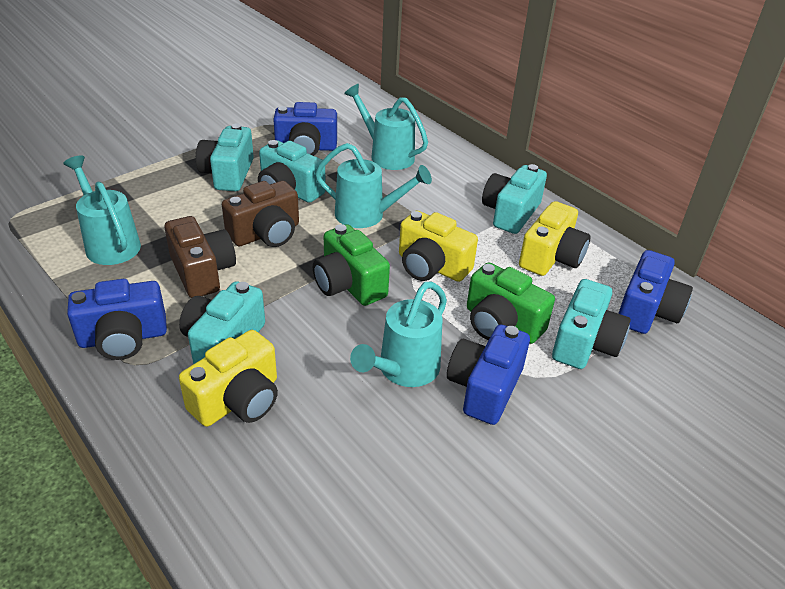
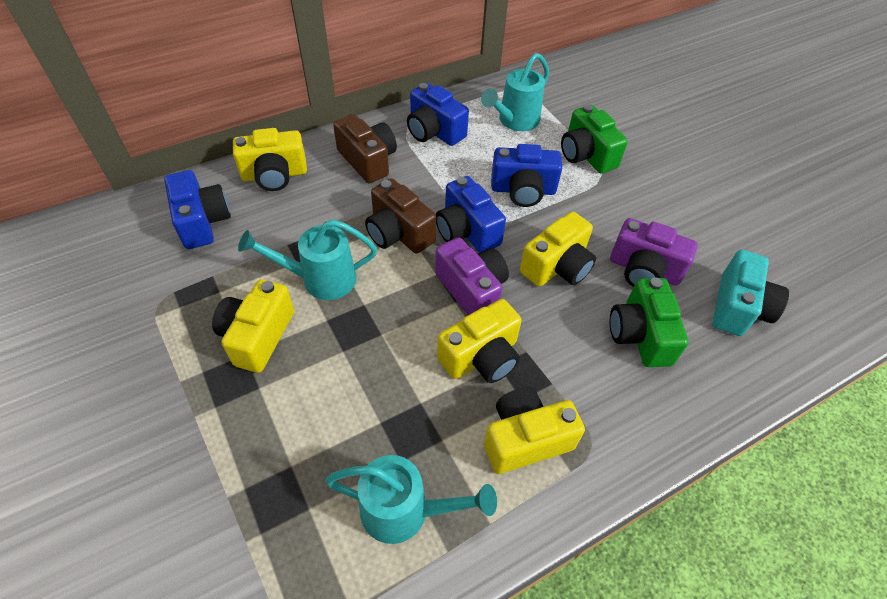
purple camera: none = 0 -> [435,237,509,315] [610,218,698,287] = 2
turquoise camera: [179,281,265,364] [196,123,254,191] [258,140,326,203] [482,164,547,234] [552,279,631,369] = 5 -> [712,250,789,336] = 1
turquoise watering can: [63,156,141,265] [315,143,432,228] [344,84,428,170] [350,281,447,387] = 4 -> [238,220,377,300] [325,455,497,544] [481,53,549,131] = 3
yellow camera: [179,330,278,427] [399,210,478,282] [519,201,590,276] = 3 -> [212,279,294,373] [233,128,307,191] [437,299,522,383] [484,387,585,474] [520,211,596,287] = 5

